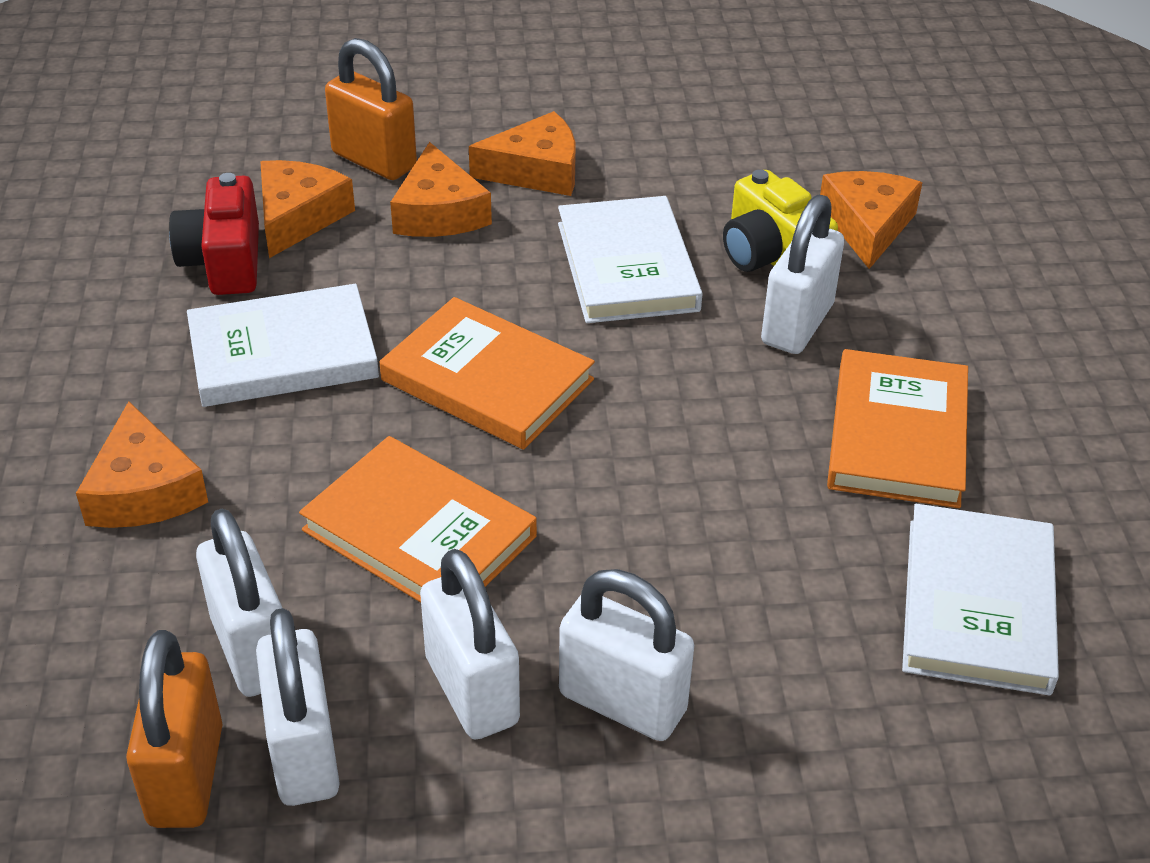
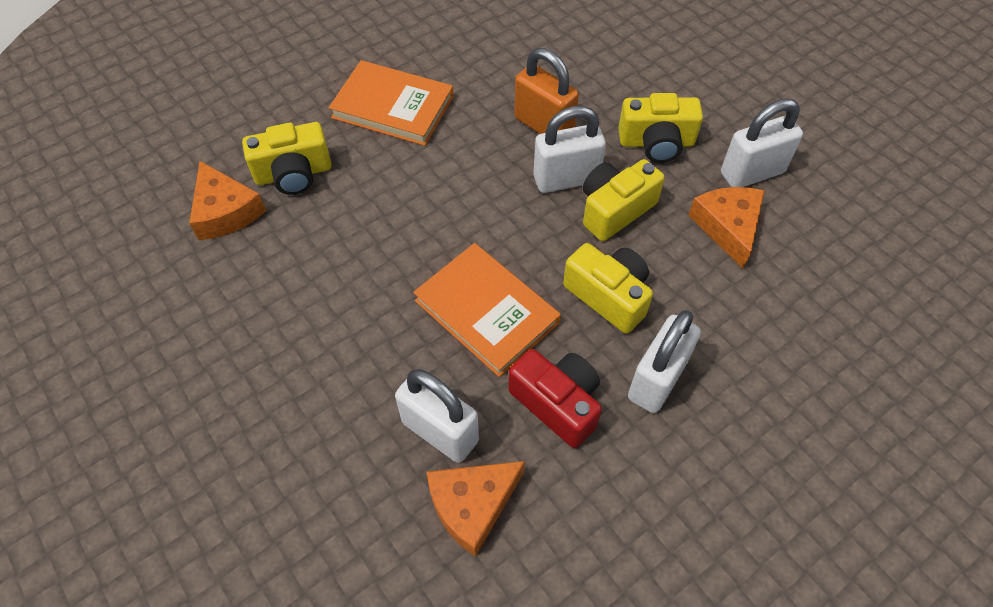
orange book: [299,436,537,603] [380,297,595,450] [827,349,968,508] = 3 -> [329,60,454,146] [413,243,561,377] = 2
orange cheese: [76,401,208,528] [260,160,355,258] [390,142,492,237] [469,111,576,196] [820,171,922,269] = 5 -> [189,161,266,240] [427,461,525,557] [688,187,765,269] = 3
orange padlock: [126,630,222,828] [325,38,417,180] = 2 -> [514,48,579,134] = 1
white book: [187,284,379,407] [558,196,703,323] [902,504,1059,696] = 3 -> none = 0
white padlock: [196,509,282,697] [256,608,340,806] [420,549,520,740] [559,569,694,741] [761,195,844,354] = 5 -> [395,369,479,463] [533,106,606,193] [628,310,701,413] [721,99,803,187] = 4
yellow camera: [723,170,838,272] = 1 -> [242,122,332,195] [563,243,653,334] [583,159,665,241] [618,93,703,163] = 4

